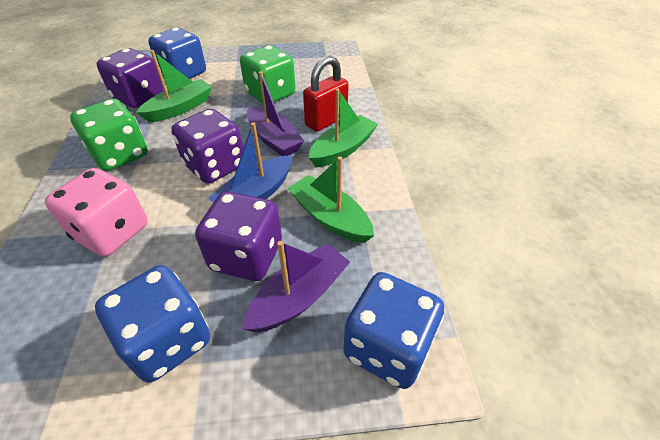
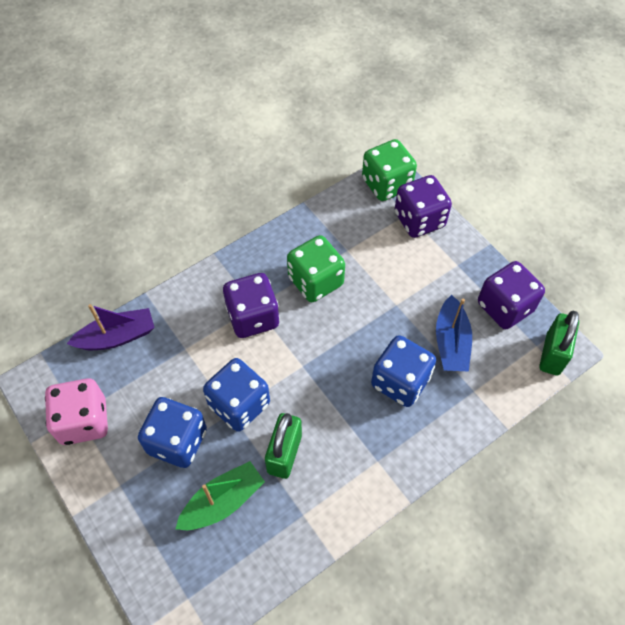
green boat: [136,50,212,123] [288,157,374,243] [309,88,378,167] = 3 -> [175,461,265,530] = 1
green padlock: none = 0 -> [265,413,302,479] [539,311,579,376] = 2
purple boat: [242,241,350,332] [247,71,304,156] = 2 -> [67,304,155,350] = 1
red padlock: [303,56,349,132] = 1 -> none = 0

